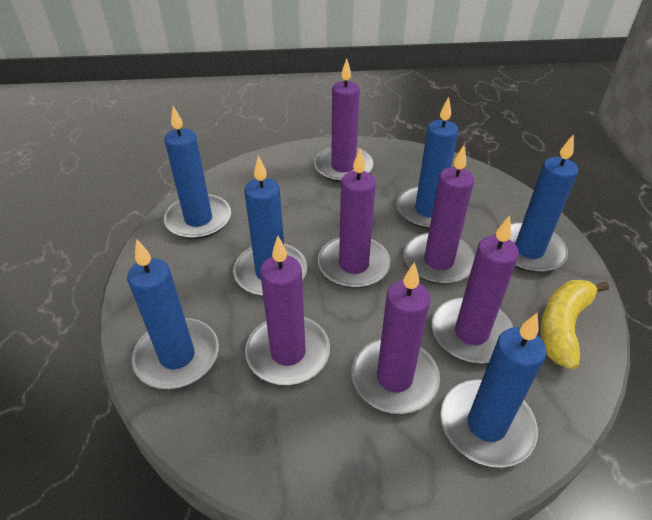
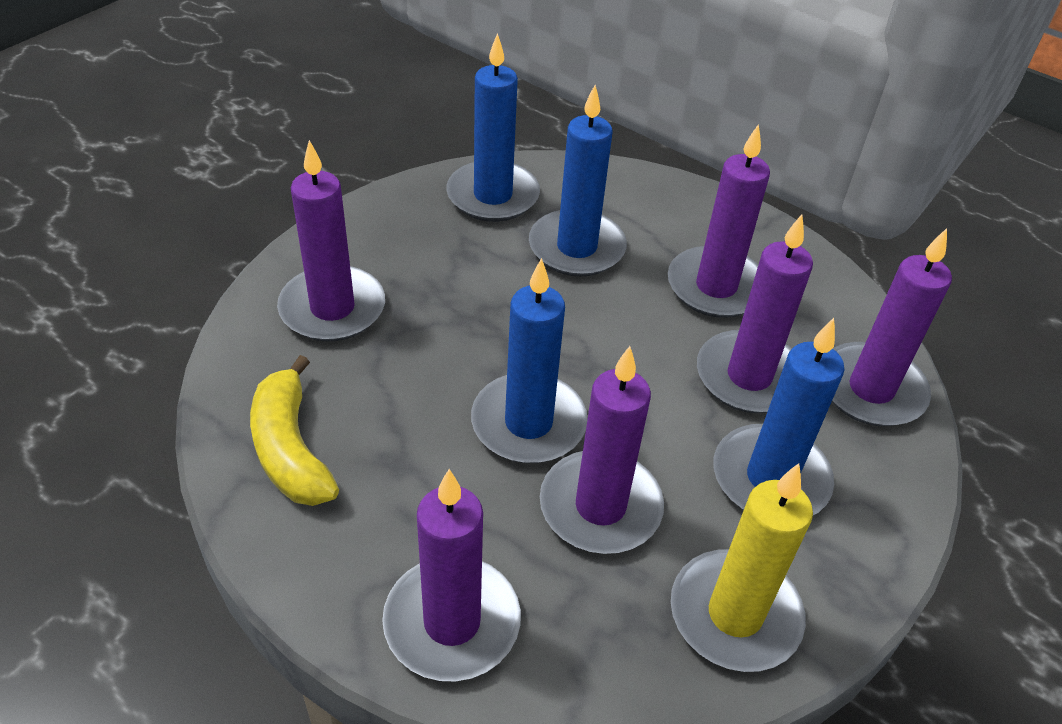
blue candle: [127,239,219,389] [164,106,231,239] [233,156,307,297] [396,97,458,229] [441,313,546,468] [509,134,578,273] = 6 -> [447,33,540,222] [471,258,587,463] [529,85,627,277] [714,318,844,515] = 4
yellow candle: none = 0 -> [671,463,813,672] = 1

